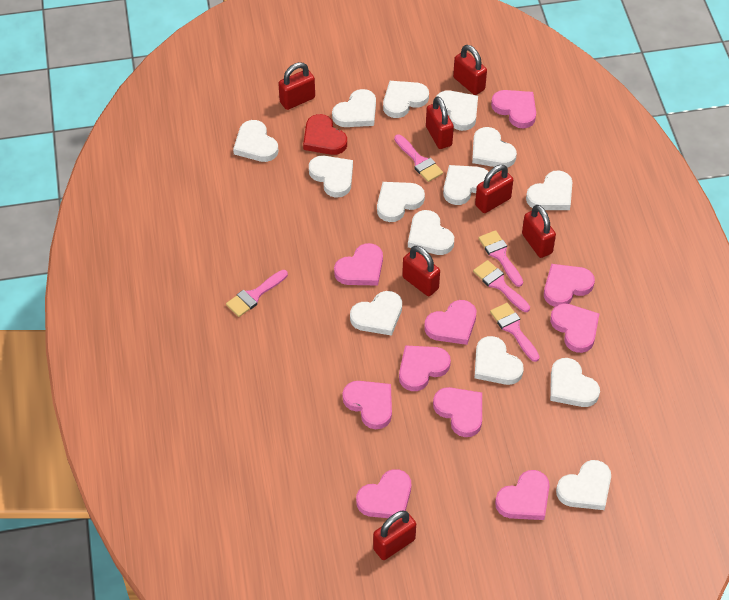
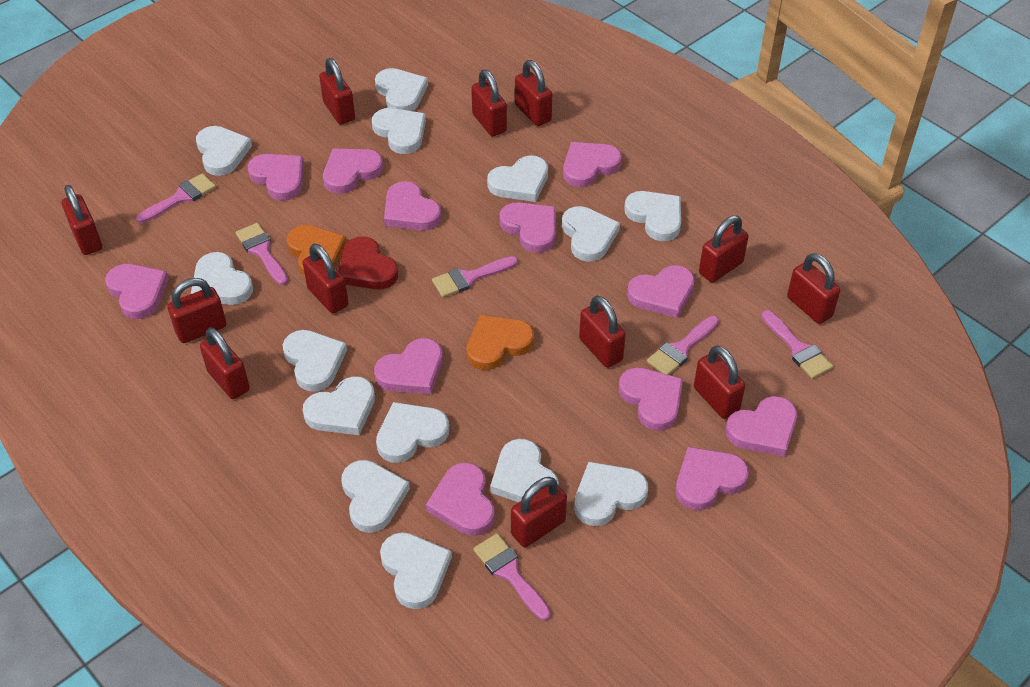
orange heart: none = 0 -> [286,225,347,277] [467,315,534,370] = 2
pink brush: [226,270,288,317] [394,134,443,182] [473,260,530,312] [479,230,523,287] [490,303,540,362] = 5 -> [136,173,216,223] [235,223,288,285] [432,256,518,297] [473,533,551,621] [647,316,719,375] [761,310,833,379] = 6
pink heart: [334,243,383,286] [343,381,392,429] [356,469,411,518] [399,345,451,391] [424,300,476,345] [433,387,482,437] [491,90,536,128] [495,470,550,520] [544,264,595,307] [550,304,599,353] = 10 -> [105,264,169,319] [248,154,304,201] [323,149,383,194] [374,338,443,394] [384,181,441,231] [426,463,494,536] [500,202,556,253] [563,142,622,187] [619,367,683,431] [627,265,695,318] [676,447,749,510] [726,396,797,457] = 12
red padlock: [278,62,315,110] [373,510,416,560] [402,246,440,296] [426,96,454,149] [453,45,487,95] [475,165,513,213] [522,205,556,258] = 7 -> [62,185,102,255] [167,278,226,343] [200,328,250,399] [303,244,349,314] [319,58,355,125] [471,70,507,136] [511,477,567,548] [515,60,552,126] [579,296,626,368] [694,345,745,419] [699,215,749,283] [787,253,840,324] = 12

